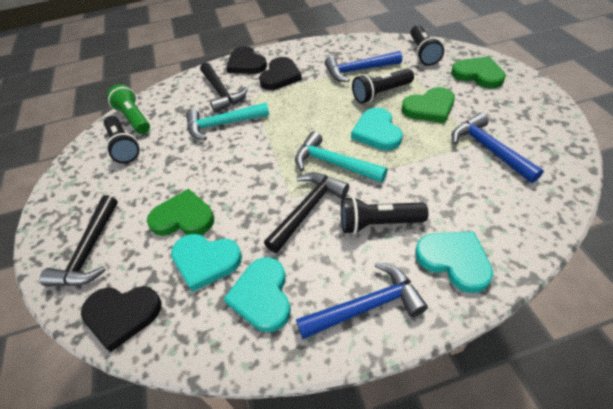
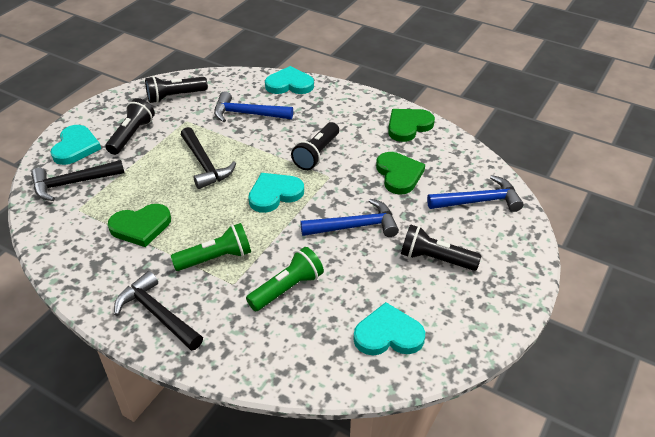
black heart: [81,286,162,352] [226,46,267,74] [259,57,302,90] = 3 -> none = 0
green flashlight: [107,84,150,134] = 1 -> [171,223,251,271] [246,247,324,311] = 2
turquoise hammer: [186,102,269,140] [295,131,388,183] = 2 -> none = 0

